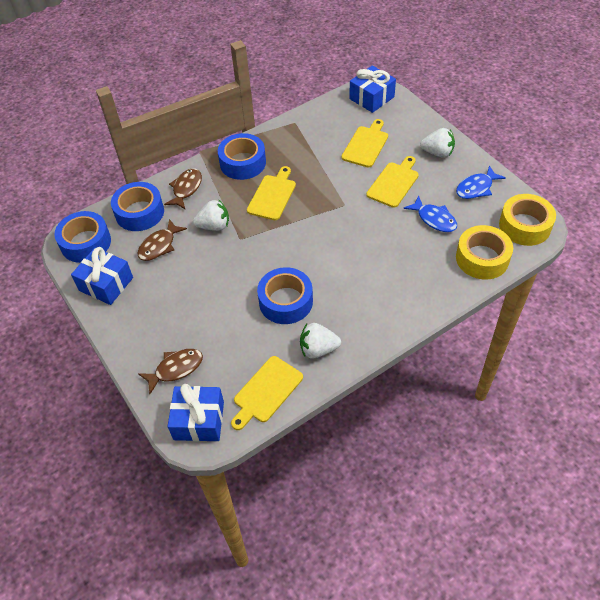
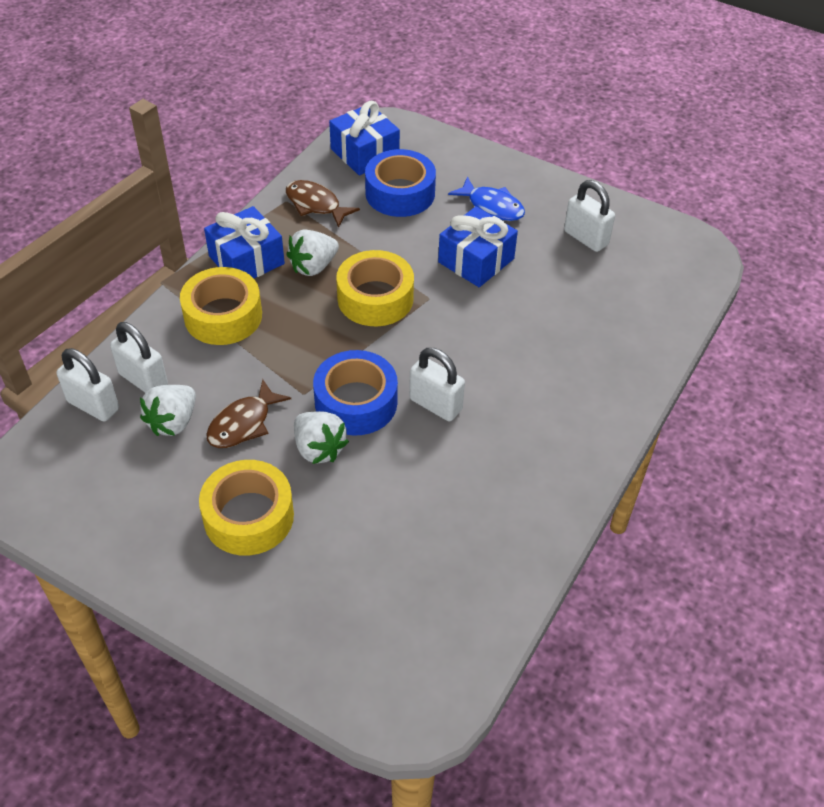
blue fish: [404,195,457,232] [456,165,506,199] = 2 -> [448,176,525,221] = 1
blue tape: [54,211,111,263] [111,182,164,231] [218,133,266,180] [257,267,313,324] = 4 -> [313,350,398,436] [365,149,436,217] = 2
brown fish: [137,219,187,261] [138,349,203,394] [164,168,202,209] = 3 -> [206,379,291,448] [286,180,360,228] = 2
white padlock: none = 0 -> [56,348,119,421] [110,322,168,393] [409,348,465,421] [564,180,615,252] = 4
yellow cutting board: [231,356,303,430] [247,166,296,220] [341,119,388,167] [366,156,419,208] = 4 -> none = 0
yellow tape: [456,225,513,280] [499,194,556,246] = 2 -> [180,267,262,345] [199,460,294,556] [336,250,414,326] = 3

